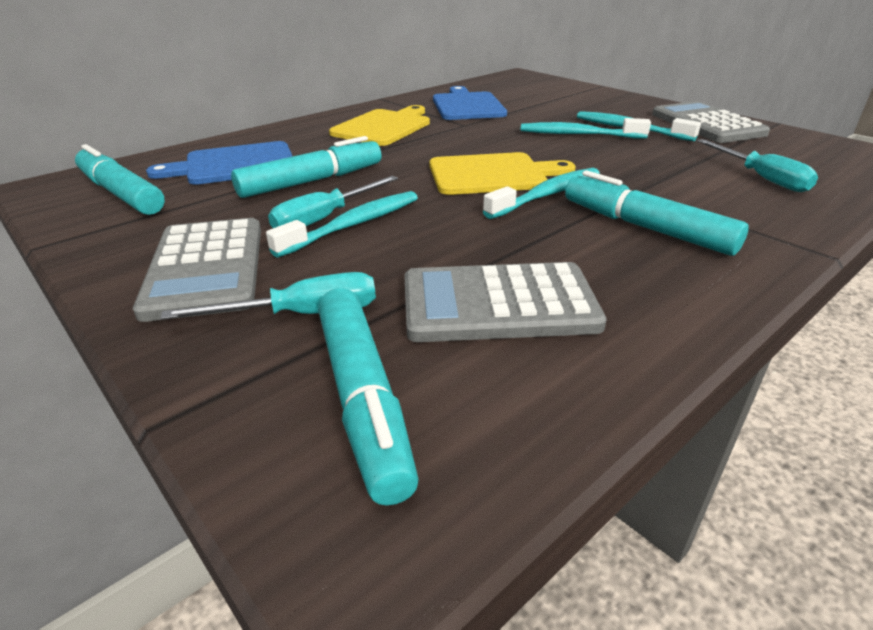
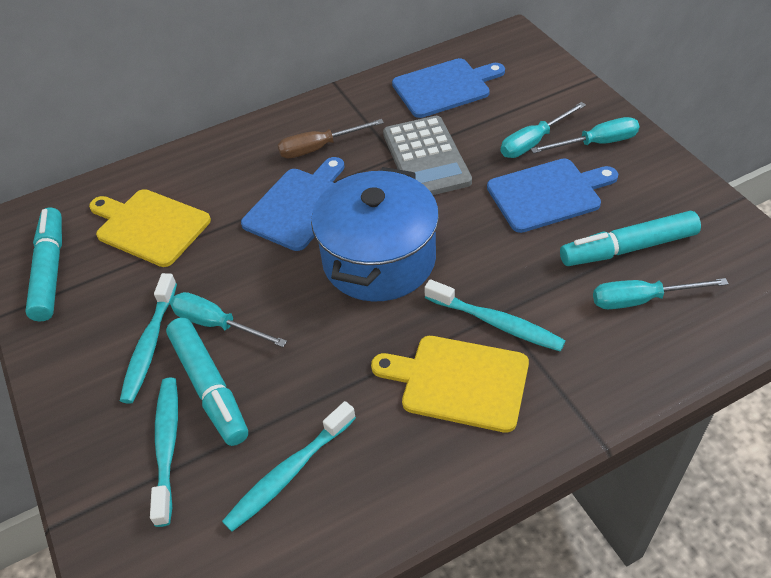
blue cutting board: [146,141,292,185] [433,86,507,120] = 2 -> [241,157,344,251] [392,58,505,118] [487,159,618,233] = 3
blue pot: none = 0 -> [311,167,439,302] = 1
brown screwdriver: none = 0 -> [278,119,384,158] = 1
grey calculator: [133,218,261,322] [404,262,607,342] [652,101,770,143] = 3 -> [383,116,472,195] = 1
turquoise marker: [75,144,165,215] [231,136,381,198] [318,288,419,506] [565,170,749,256] = 4 -> [25,208,62,321] [166,318,248,446] [560,211,701,266] = 3
turquoise screwdriver: [160,272,376,320] [268,176,398,228] [697,139,818,192] = 3 -> [170,292,287,347] [501,102,586,158] [531,117,639,153] [593,278,729,309] = 4

